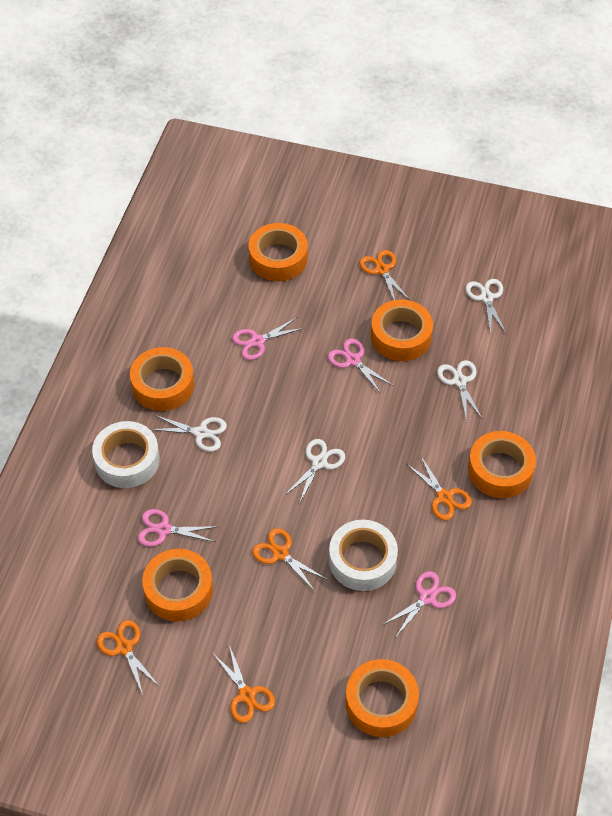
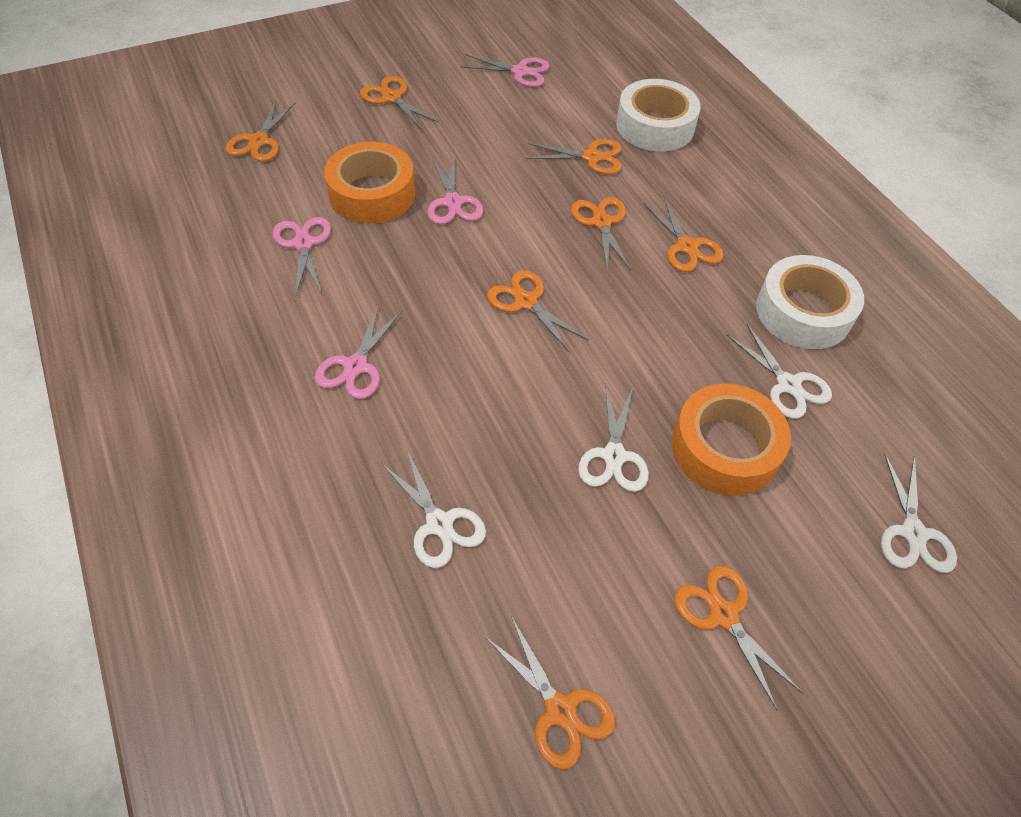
orange scissors: [97,620,160,695] [213,645,275,723] [252,528,326,591] [359,250,410,300] [407,455,472,521] = 5 -> [226,101,296,162] [360,76,439,130] [484,616,615,770] [487,270,589,353] [526,139,622,174] [571,197,631,272] [643,197,723,272] [675,566,803,711] = 8
orange tape: [130,347,194,411] [142,549,213,621] [249,223,308,281] [345,659,419,737] [371,300,433,361] [468,431,536,498] = 6 -> [324,142,415,224] [672,383,791,496] = 2

